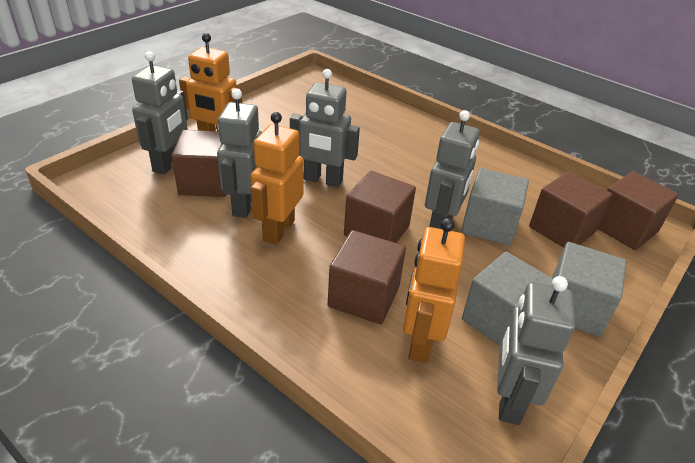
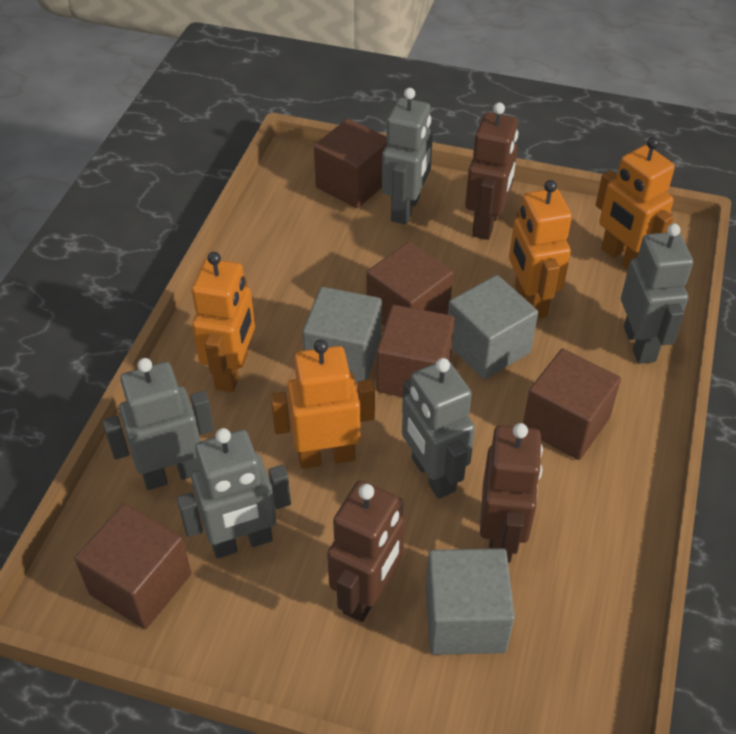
brown robot: none = 0 -> [327,480,405,622] [465,102,519,240] [480,423,543,563] = 3
orange robot: [179,33,242,131] [250,112,304,245] [403,218,465,363] = 3 -> [192,252,255,392] [270,339,375,469] [509,180,572,318] [596,137,675,270] = 4

